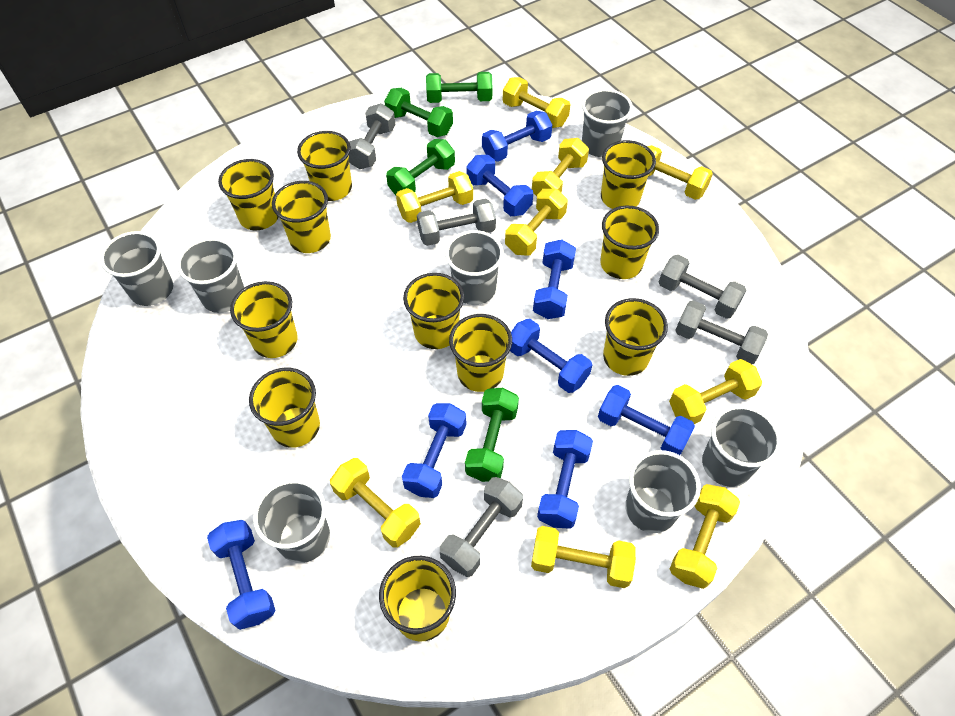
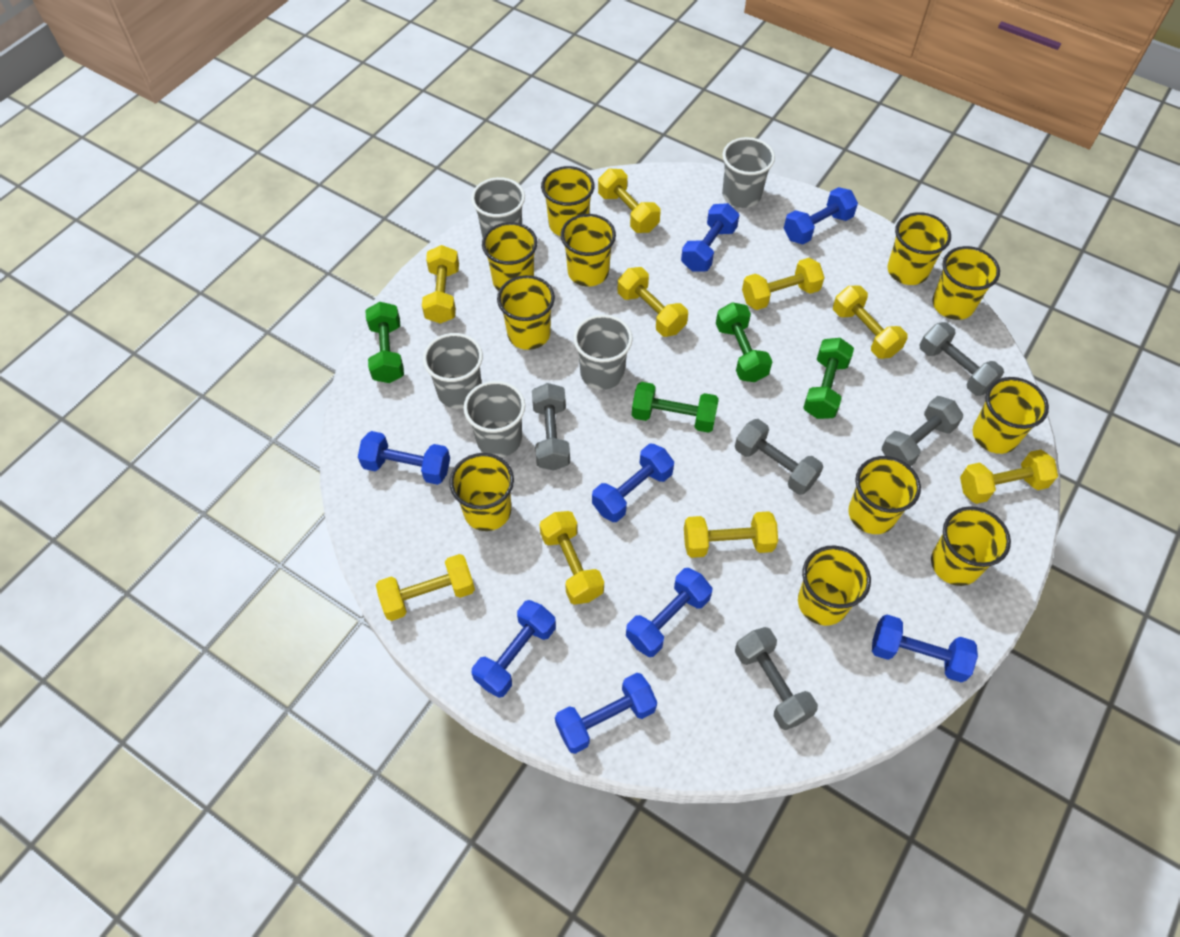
grey cup: [100,231,173,306] [177,238,244,313] [253,479,330,563] [445,230,504,305] [582,89,633,157] [625,450,701,533] [702,405,781,487] = 7 -> [423,333,483,409] [463,381,525,457] [471,177,525,238] [573,314,633,390] [722,137,775,208] = 5

